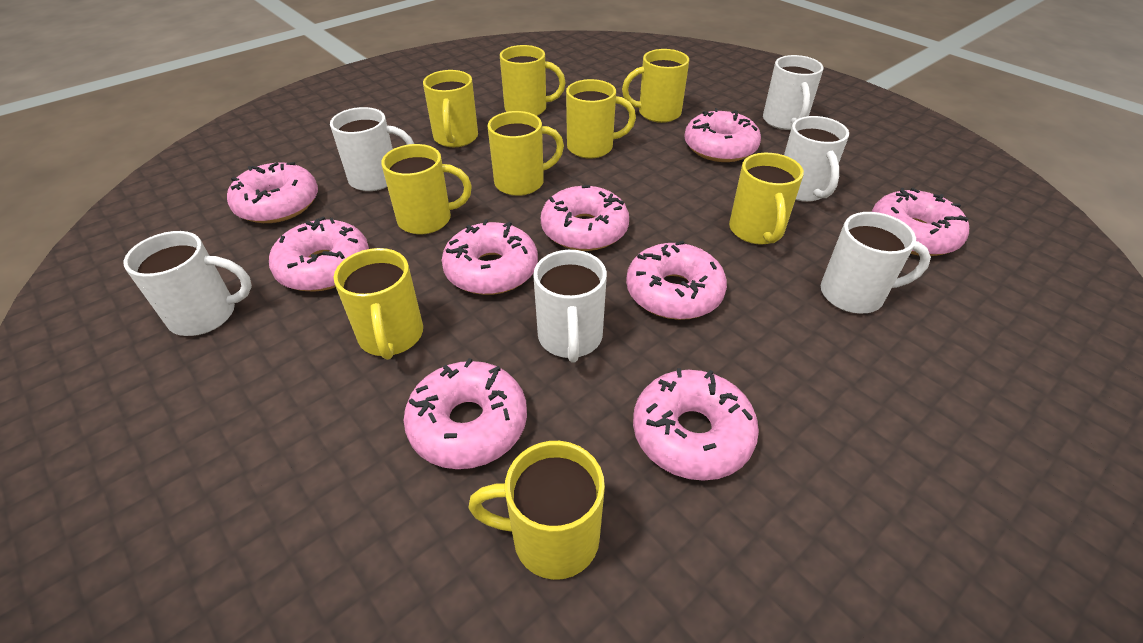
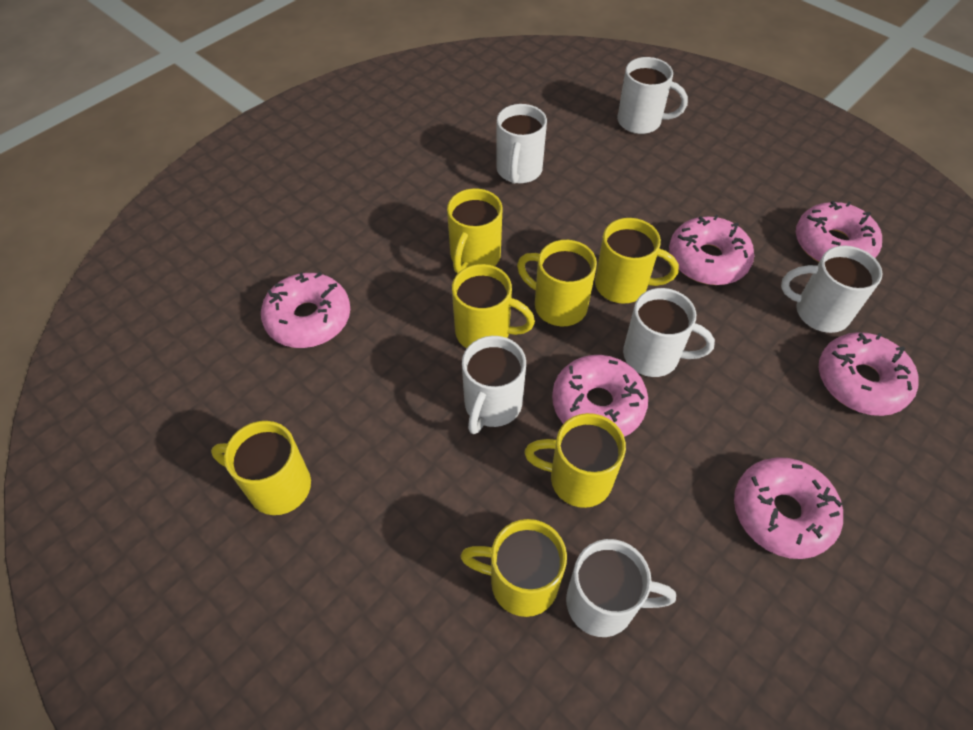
pink donut: [227,162,318,223] [269,217,369,292] [403,358,527,469] [442,219,538,295] [541,185,629,251] [626,241,727,320] [633,368,759,481] [684,108,761,162] [872,188,969,256] = 9 -> [261,272,350,348] [552,355,648,437] [669,214,754,285] [734,457,843,559] [796,201,882,262] [819,332,919,416] = 6
yellow mug: [334,248,423,360] [381,144,472,234] [423,70,478,147] [468,441,605,580] [488,111,564,196] [500,45,566,116] [566,79,636,159] [622,49,689,123] [729,153,804,245] = 9 -> [211,421,311,515] [447,188,503,273] [452,264,535,348] [460,519,567,617] [517,240,597,326] [524,413,626,508] [595,218,679,304] = 7

